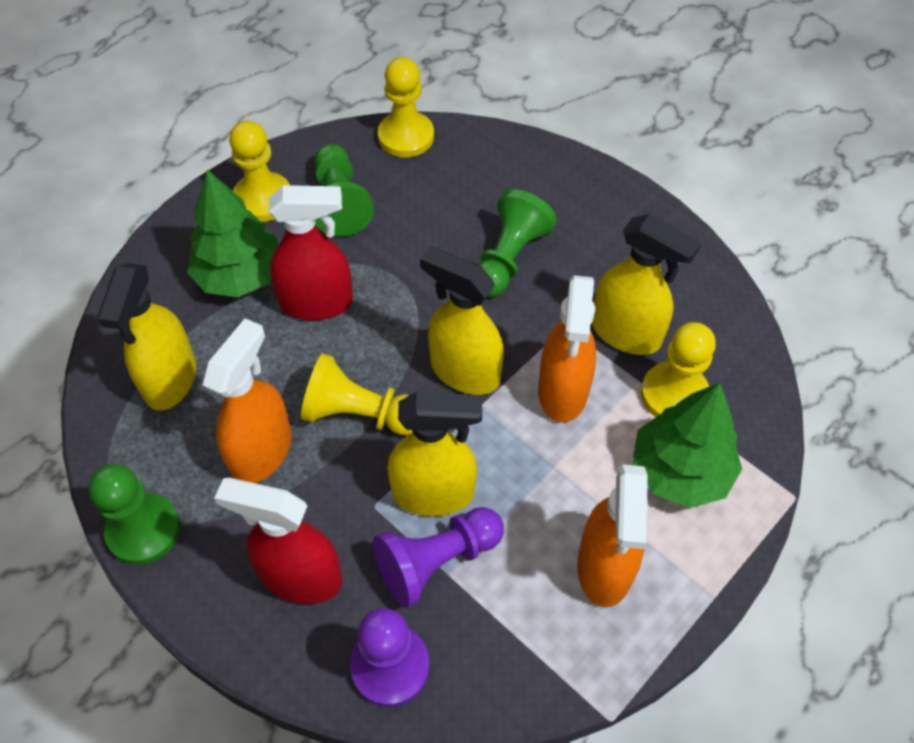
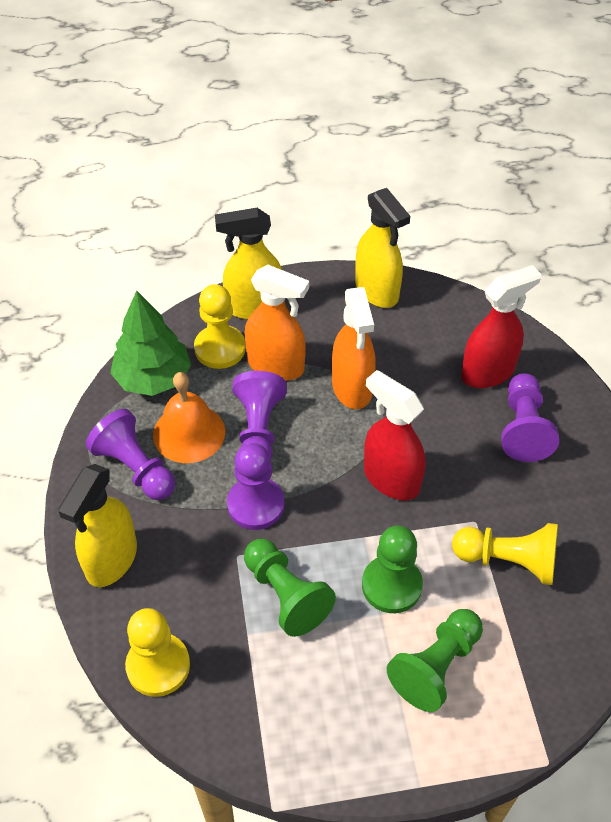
green tree: [187,170,279,297] [632,383,742,508] = 2 -> [110,290,191,396] = 1
orange bell: none = 0 -> [153,372,225,463] = 1
orange spray bottle: [203,318,292,483] [538,275,596,423] [577,464,648,607] = 3 -> [245,265,309,381] [332,287,376,409] = 2
purple pawn: [350,608,429,707] [373,507,504,608] = 2 -> [86,409,175,500] [227,443,284,530] [232,371,287,459] [501,373,559,462] = 4
yellow pawn: [229,121,290,222] [301,353,413,435] [378,57,434,157] [641,322,716,417] = 4 -> [125,608,190,697] [194,284,246,369] [452,523,558,585] = 3
yellow spray bottle: [97,263,196,411] [387,392,482,516] [420,246,504,395] [592,214,701,355] = 4 -> [58,464,137,587] [215,208,282,319] [355,188,410,308] = 3

